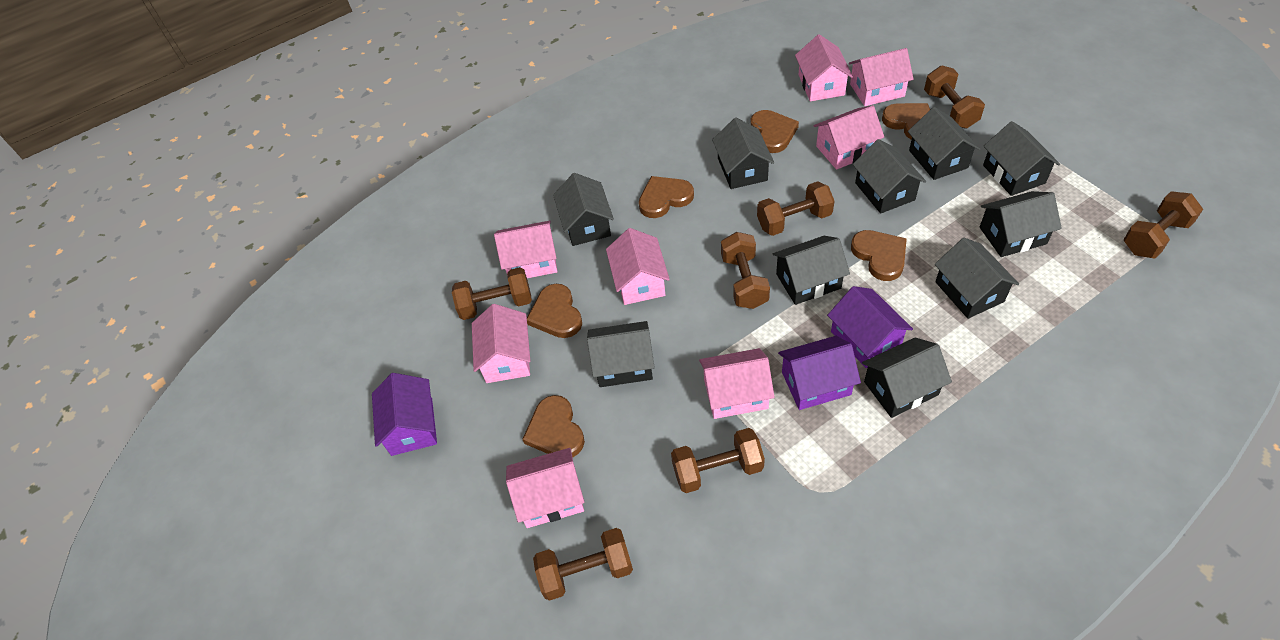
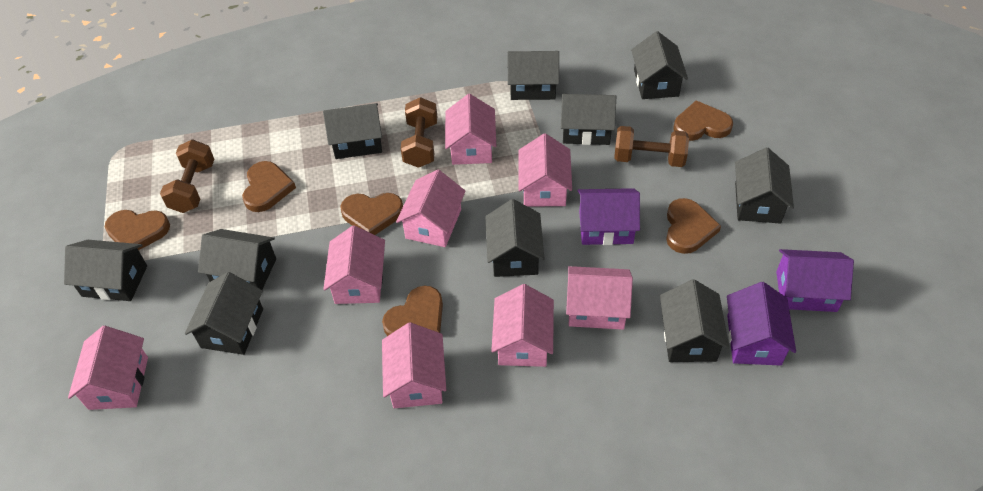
brown dumbbell: [452,267,532,320] [533,528,633,601] [671,428,765,493] [721,232,770,309] [757,181,834,236] [924,65,985,128] [1124,191,1203,259] = 7 -> [160,140,214,213] [401,97,437,168] [614,126,689,167] = 3

